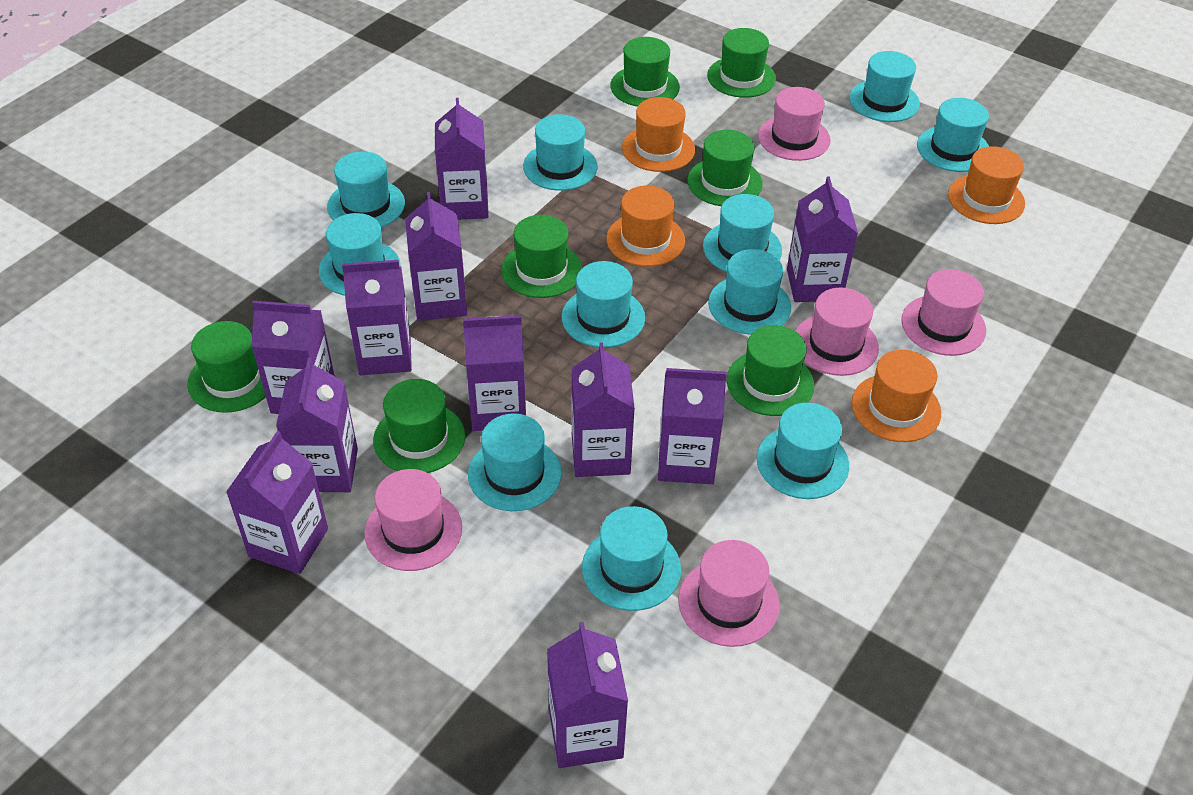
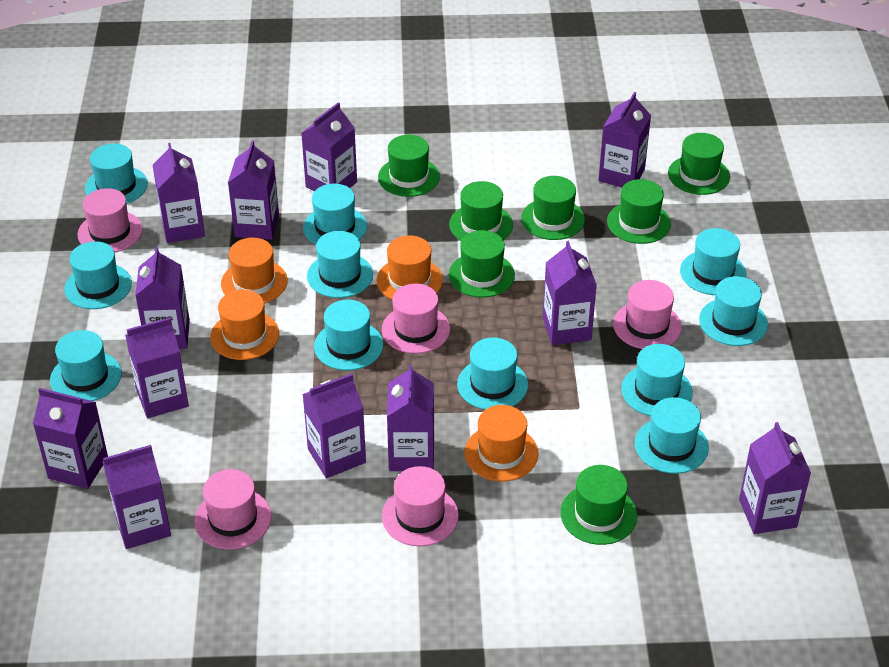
purple carton: [226,431,328,574] [251,301,335,414] [276,357,358,492] [342,260,412,375] [405,192,467,321] [435,98,489,220] [463,315,526,431] [547,622,628,768] [572,342,635,477] [658,368,727,484] [787,176,858,302] = 11 -> [33,388,108,489] [103,445,171,549] [125,318,189,418] [135,247,190,349] [153,143,205,243] [228,141,279,240] [301,102,357,191] [303,374,366,478] [387,364,434,471] [543,241,597,345] [598,92,651,187] [739,422,811,534] = 12

